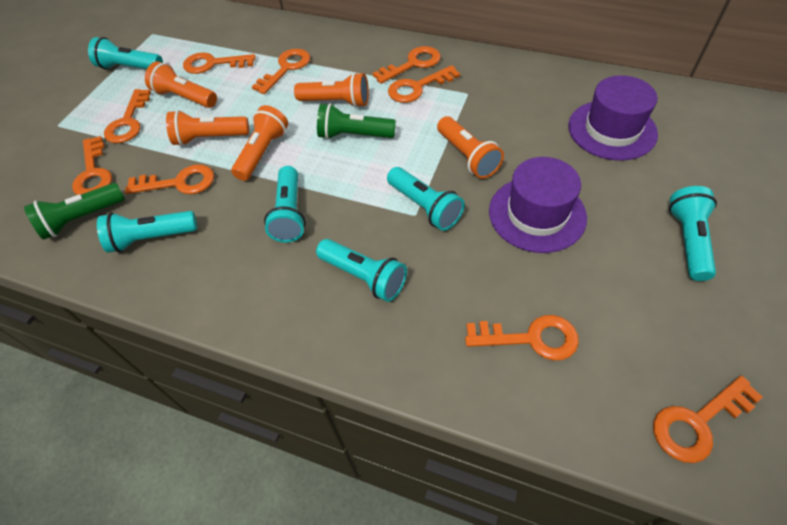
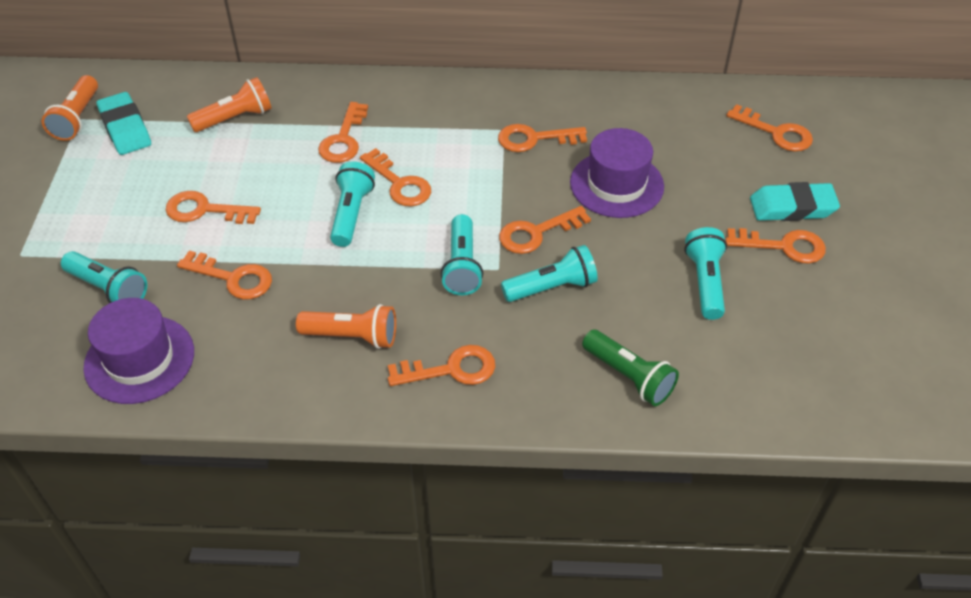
green flashlight: [24,183,125,240] [317,103,396,140] = 2 -> [582,329,679,406] = 1
orange flashlight: [145,61,217,108] [166,110,249,146] [231,105,288,181] [294,72,369,107] [437,116,504,179] = 5 -> [42,75,98,141] [187,77,271,132] [296,304,396,349] = 3
turquoise eraser: none = 0 -> [96,92,151,155] [750,182,840,221] = 2
turquoise flashlight: [88,37,163,69] [97,211,197,253] [264,166,306,242] [316,239,407,302] [387,167,465,231] [669,186,717,281] = 6 -> [61,251,147,303] [330,162,375,247] [440,214,483,295] [501,245,598,302] [684,227,727,320] = 5

